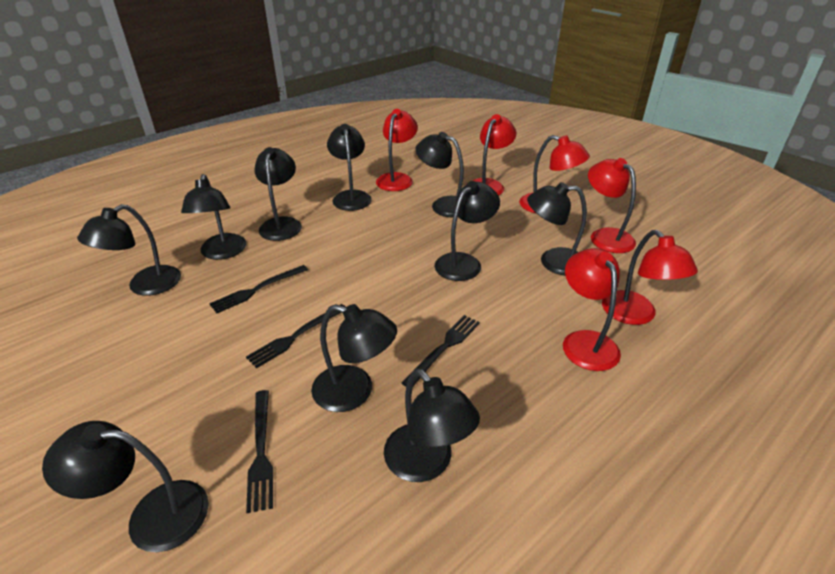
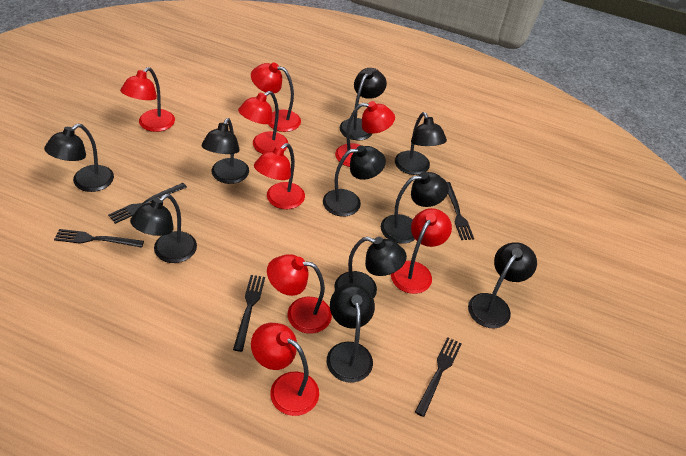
black fork: [209,265,308,313] [246,304,346,368] [246,390,273,513] [402,315,480,387] = 4 -> [54,229,144,248] [108,183,187,224] [233,275,265,352] [415,337,462,417] [447,182,474,240] = 5
red lamp: [376,109,418,191] [472,114,516,196] [519,135,590,213] [563,248,621,371] [588,158,636,253] [602,230,698,325] = 6 -> [120,67,175,132] [238,91,288,154] [251,63,301,132] [251,323,319,416] [254,143,305,209] [267,254,332,334] [335,101,395,167] [391,208,452,294] = 8

